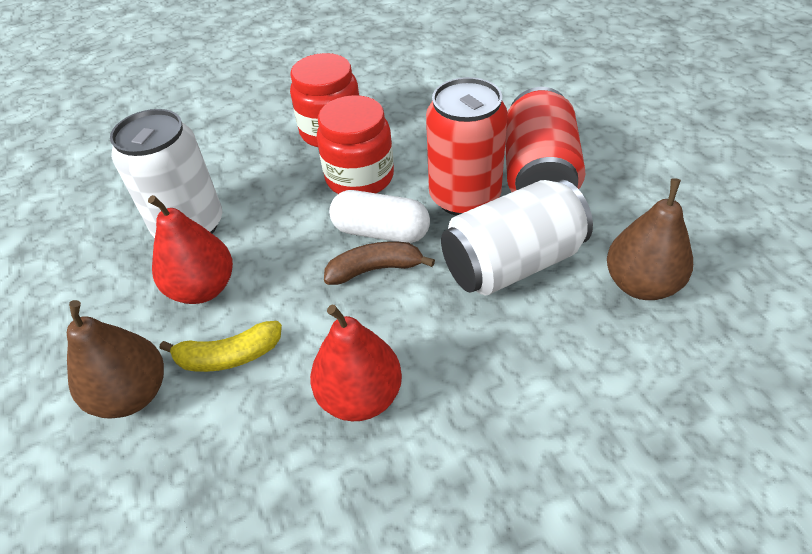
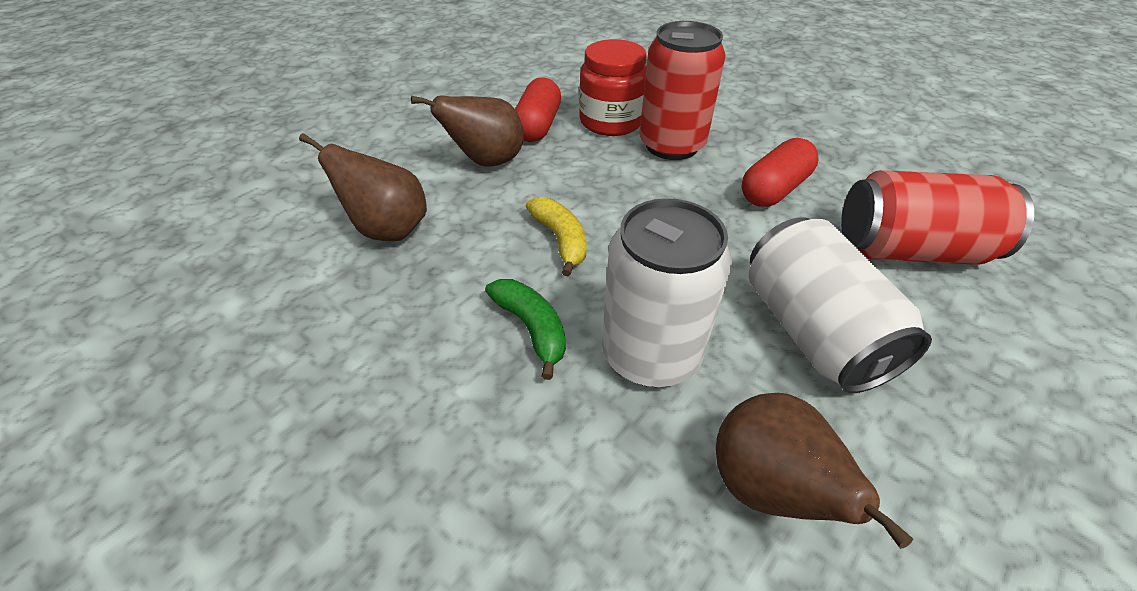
brown banana: [324,241,435,285] = 1 -> none = 0
brown pear: [67,300,164,419] [607,178,693,300] = 2 -> [299,133,427,241] [411,95,524,167] [716,393,913,549] = 3
green banana: none = 0 -> [485,279,566,380] = 1
red capsule: none = 0 -> [515,77,561,142] [742,138,819,207] = 2
red jar: [290,53,360,147] [317,95,394,194] = 2 -> [579,39,647,136] = 1
red pear: [148,195,233,304] [310,305,402,421] = 2 -> none = 0
white capsule: [329,190,430,243] = 1 -> none = 0

